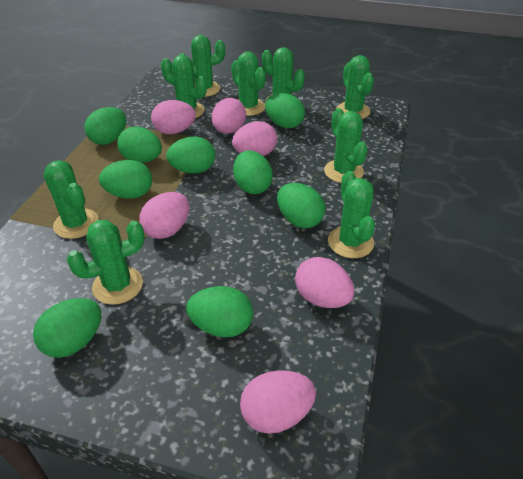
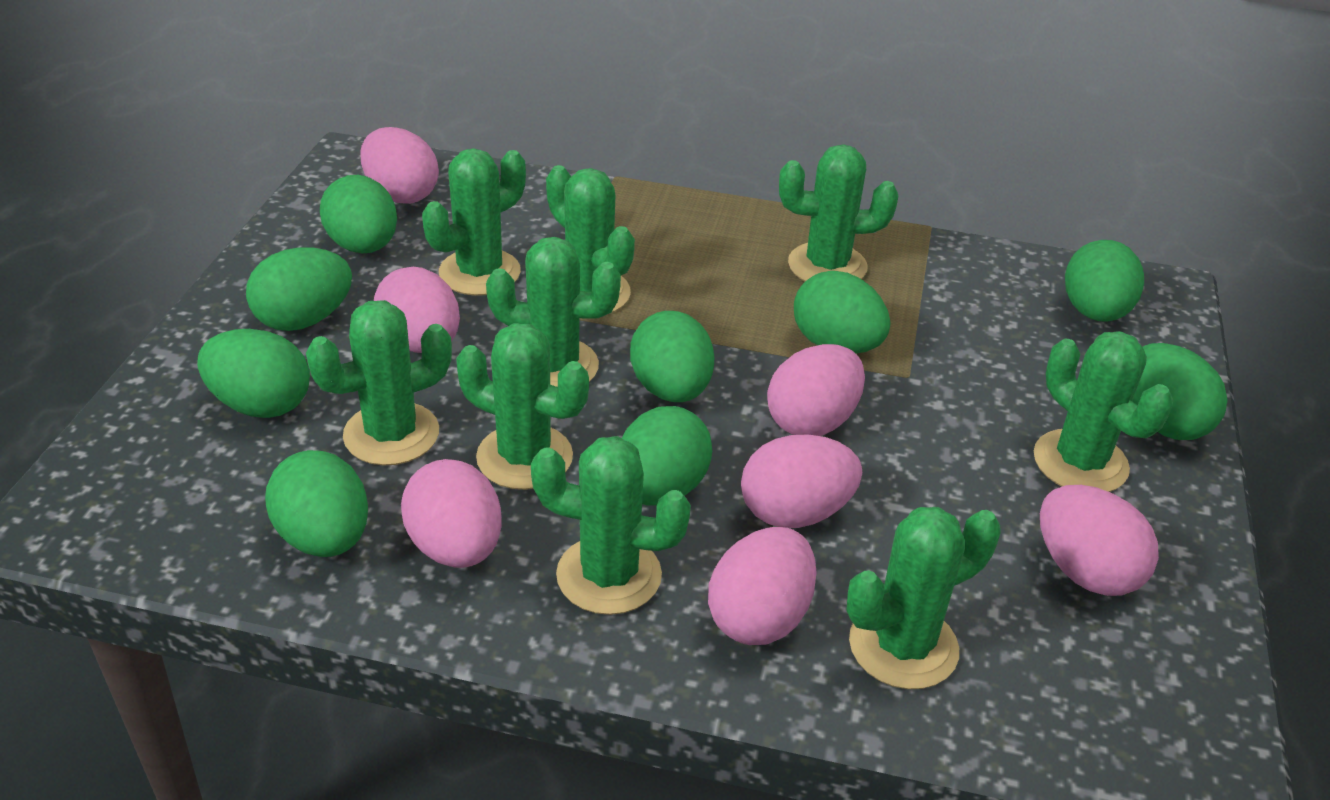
pink egg: [139,192,189,239] [151,100,196,134] [212,98,246,134] [232,121,277,156] [240,370,316,434] [295,257,354,308] = 6 -> [360,127,439,204] [374,267,460,353] [401,459,502,568] [708,527,817,645] [741,435,862,528] [767,344,865,436] [1040,485,1159,596] = 7

